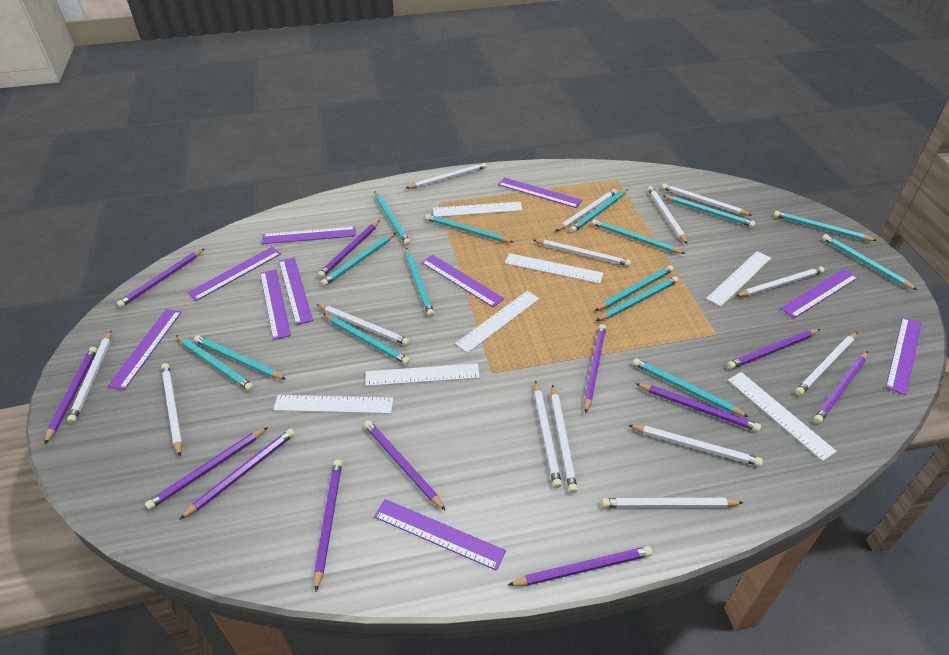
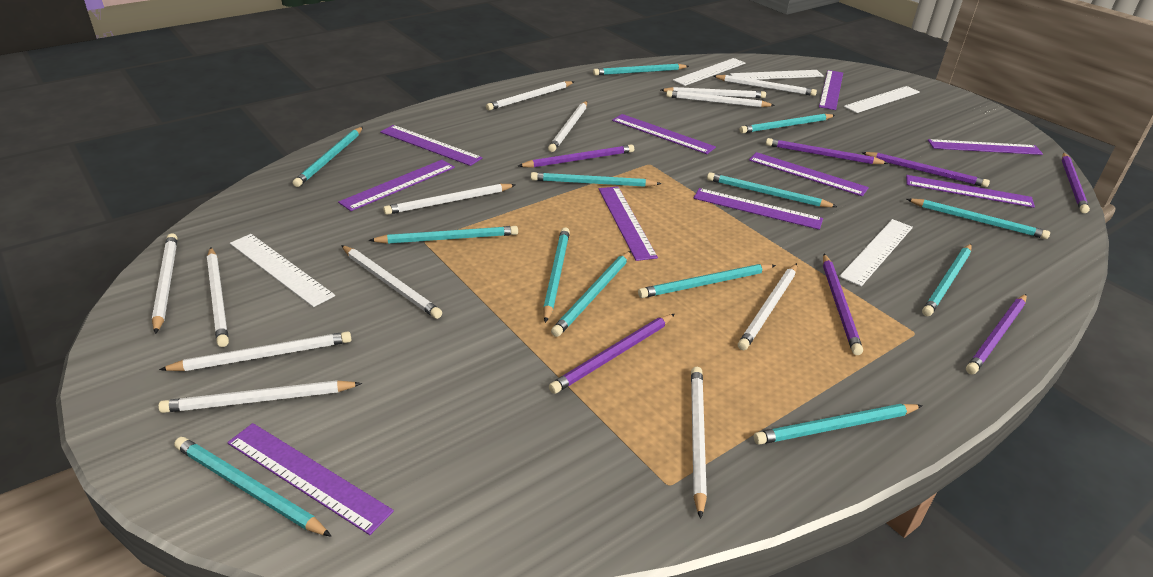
purple pencil: [44,347,97,445] [117,248,205,308] [145,427,268,510] [179,429,295,520] [314,460,342,592] [318,220,380,278] [364,420,446,511] [508,546,652,586] [584,324,606,413] [635,383,761,432] [727,329,820,369] [814,351,868,424] = 12 -> [518,144,634,168] [549,314,675,394] [766,138,889,164] [823,254,863,355] [861,152,990,187] [966,294,1027,374] [1062,153,1090,213] = 7
turquoise pencil: [176,335,254,391] [194,335,286,380] [321,233,396,286] [323,314,410,365] [375,192,410,245] [406,248,434,317] [425,214,513,242] [570,189,628,233] [591,219,685,254] [595,265,674,311] [596,276,678,321] [633,358,748,417] [662,195,755,227] [774,211,877,241] [822,234,917,290] = 15 -> [174,437,332,537] [293,127,363,187] [369,226,518,244] [531,172,661,187] [543,227,570,323] [551,251,631,337] [593,64,689,75] [638,264,776,298] [707,172,837,207] [740,114,835,134] [754,404,923,445] [907,199,1050,239] [922,244,972,316] = 13
white pencil: [67,331,111,423] [161,363,182,457] [316,304,410,345] [406,163,487,189] [533,239,631,266] [534,381,562,488] [551,384,578,493] [556,189,617,231] [602,498,744,508] [628,425,763,466] [648,186,687,244] [662,183,752,216] [736,267,824,297] [795,332,857,396] = 14 -> [152,233,177,334] [158,380,362,413] [159,331,352,371] [207,247,229,347] [341,245,442,319] [383,184,516,215] [486,81,574,111] [548,101,587,152] [661,87,766,98] [666,90,775,107] [691,367,707,519] [713,75,817,96] [738,263,797,350] = 13
white ruler: [273,395,393,414] [365,363,480,386] [433,201,523,217] [455,291,540,353] [505,253,603,284] [706,251,771,307] [728,372,837,461] = 7 -> [230,234,335,307] [673,58,745,86] [730,70,824,80] [839,219,913,286] [844,86,920,113] = 5

